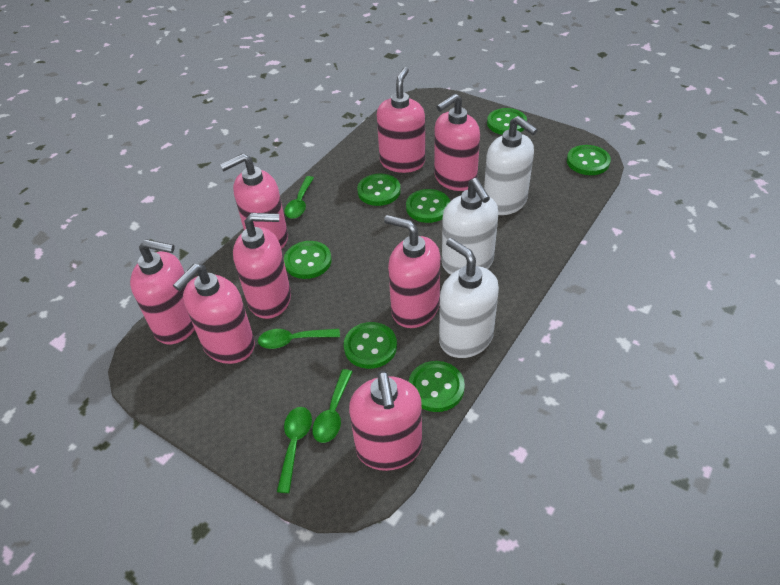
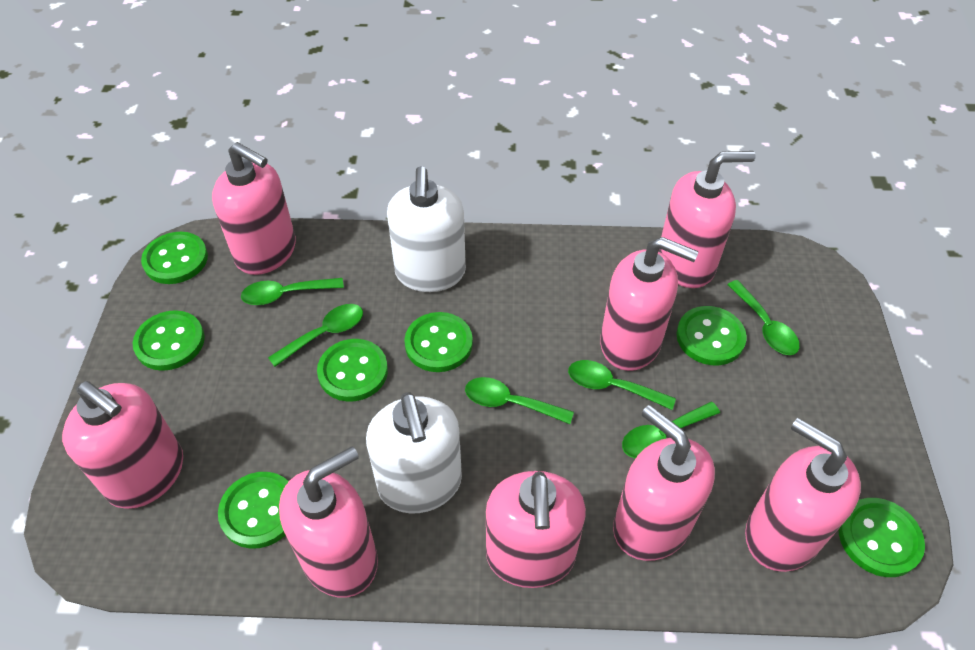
green spoon: [258,329,340,349] [277,407,312,493] [284,176,314,219] [312,369,353,443] = 4 -> [241,278,344,305] [268,304,363,367] [465,377,574,424] [568,360,676,410] [622,402,720,458] [727,280,800,355] = 6
white soap dispenser: [439,238,499,358] [442,178,498,275] [484,116,538,215] = 3 -> [366,392,462,513] [387,166,466,292] = 2

